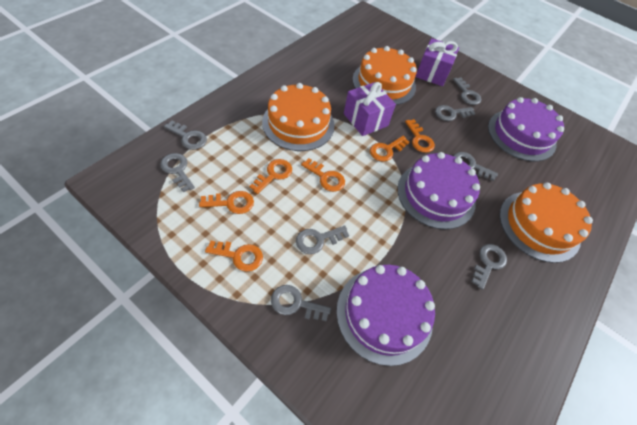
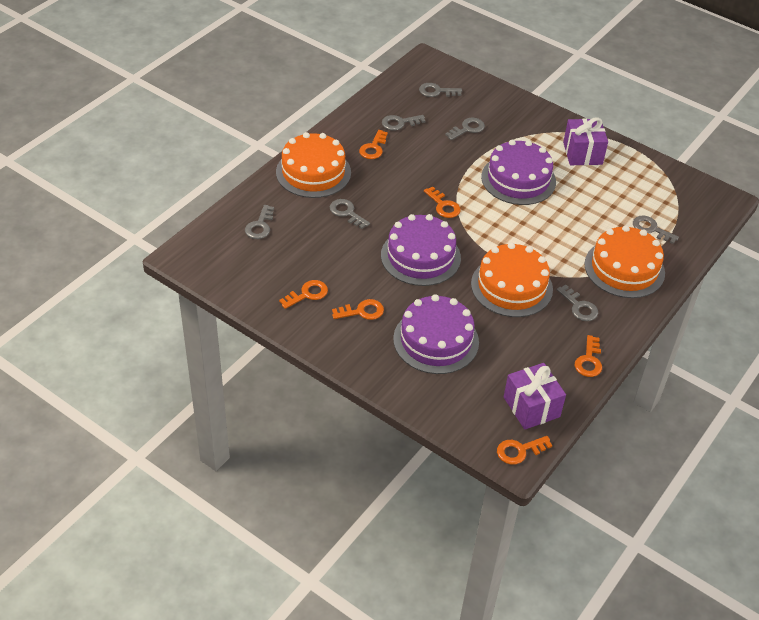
grey key: [160,153,195,193] [164,121,207,150] [271,285,331,321] [296,225,349,254] [435,105,476,121] [453,77,481,105] [454,152,498,181] [471,244,507,290] = 8 -> [245,205,274,239] [330,199,370,229] [382,115,426,131] [419,83,462,97] [445,118,485,140] [557,285,598,321] [633,216,679,244] = 7

